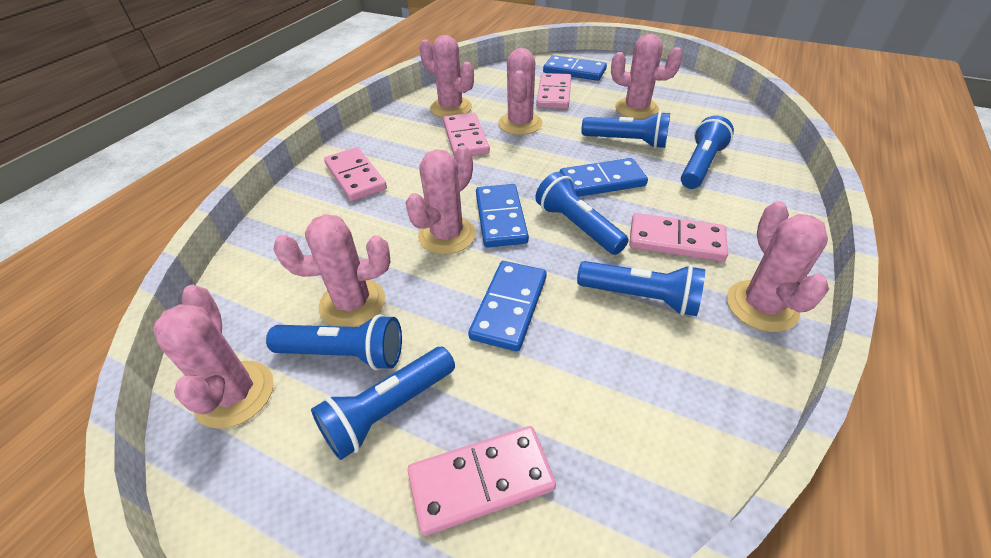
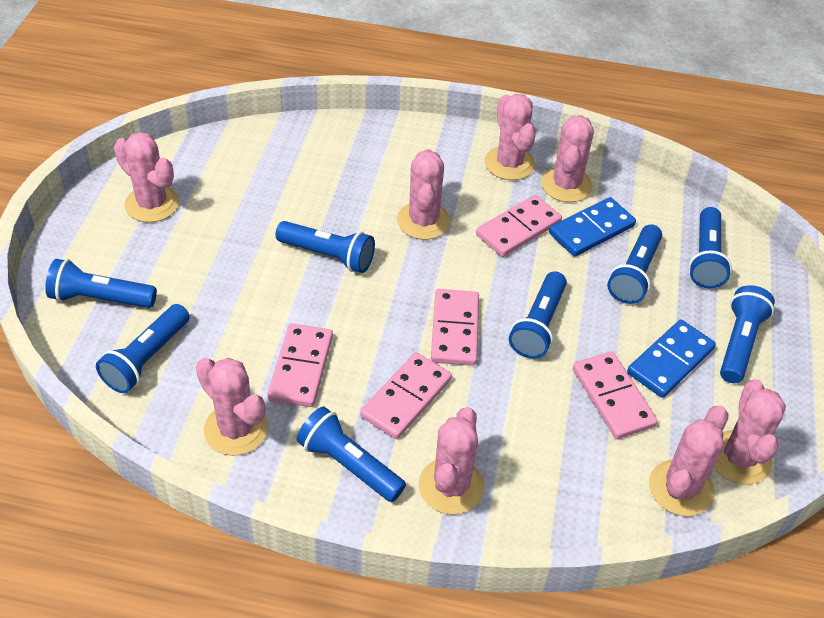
blue domino: [468,261,547,351] [476,184,529,248] [543,55,607,81] [560,158,648,197] = 4 -> [549,197,636,257] [627,319,716,398] = 2
blue flashlight: [266,314,402,370] [311,347,455,460] [535,172,629,255] [577,261,705,316] [581,111,670,149] [681,115,734,189] = 6 -> [45,259,157,308] [96,304,190,393] [275,221,375,273] [296,406,406,502] [509,271,567,359] [607,224,662,304] [689,207,732,289] [720,285,775,383] = 8
pink cactus: [153,285,274,429] [273,214,390,327] [406,145,476,254] [419,35,474,118] [498,48,543,135] [611,34,683,119] [727,201,829,332] = 7 -> [114,132,179,222] [196,358,268,456] [397,149,451,240] [419,407,484,515] [485,94,536,180] [541,115,594,202] [649,405,729,516] [713,379,786,484] = 8

